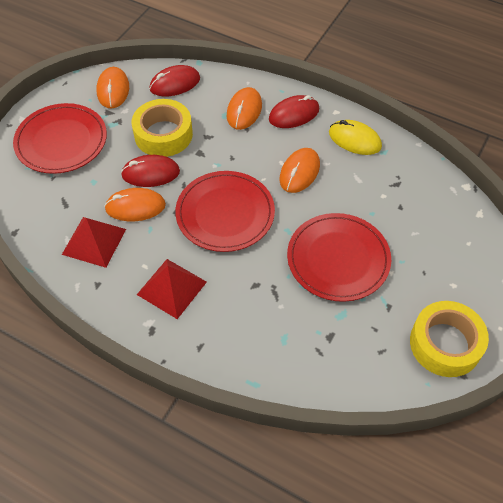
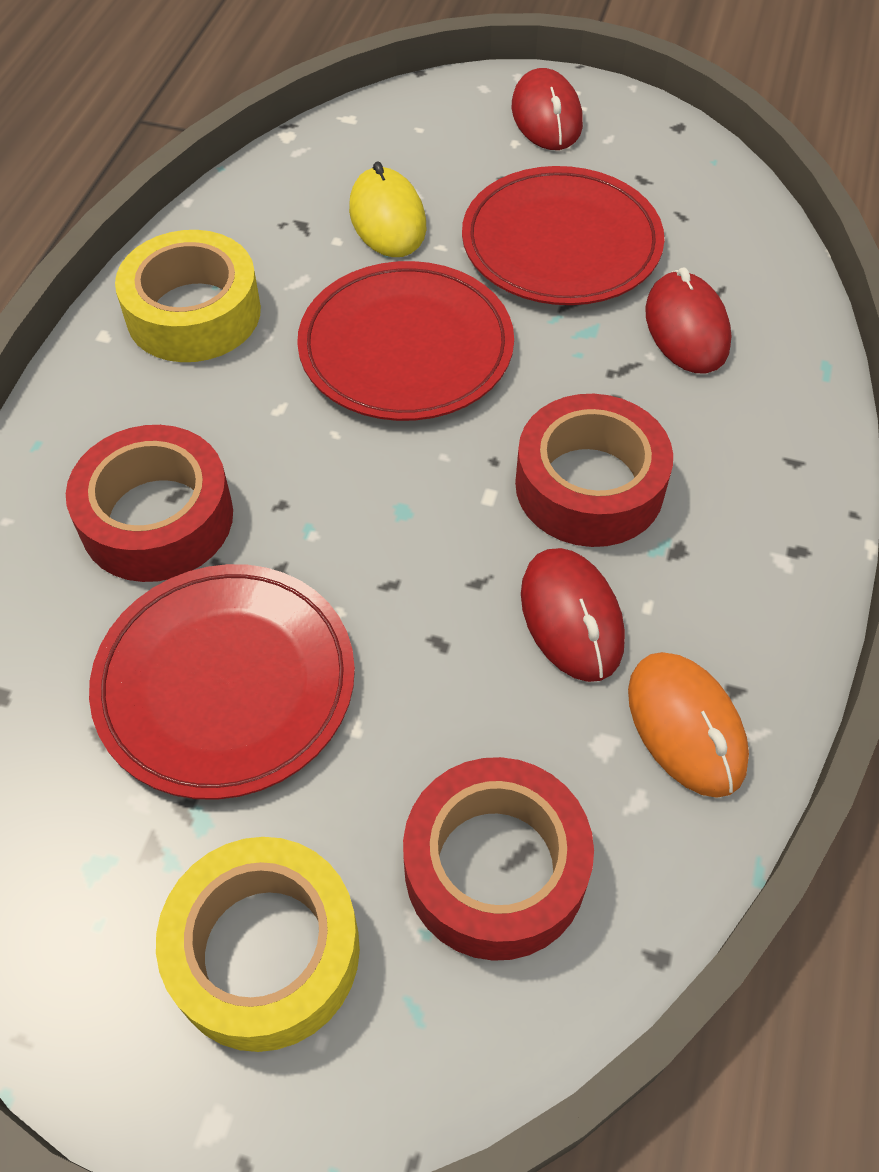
orange mouse: [97,67,129,109] [104,188,166,221] [227,87,262,130] [280,148,320,193] = 4 -> [628,652,749,798] = 1
red pyramid: [62,217,126,268] [137,259,207,319] = 2 -> none = 0
red tape: none = 0 -> [66,425,233,582] [403,757,594,961] [515,394,673,547] = 3

